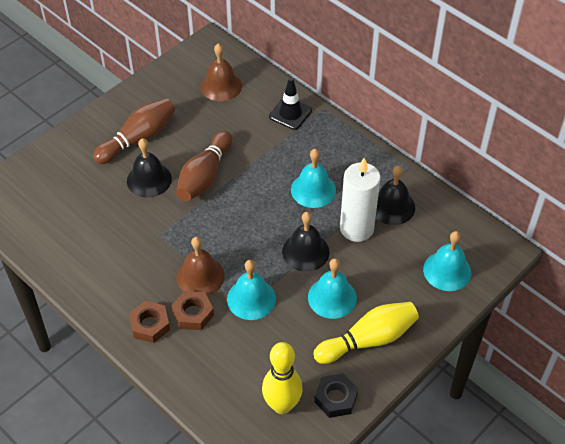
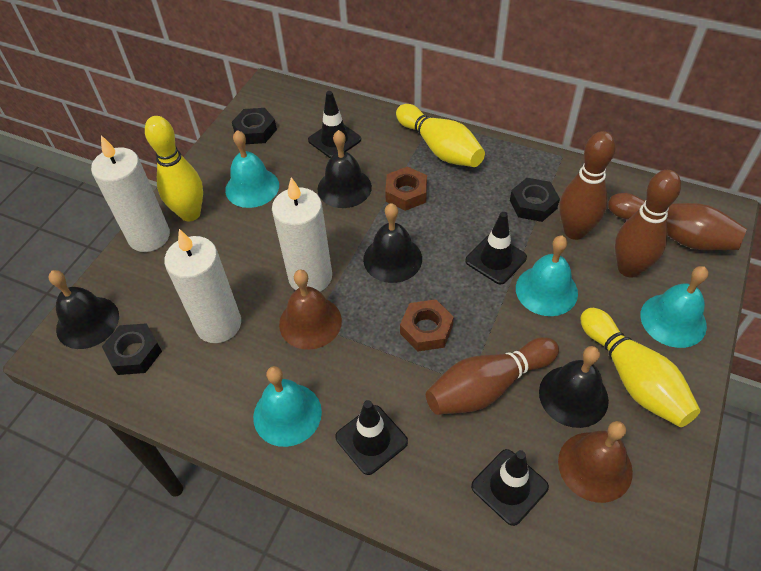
black bell: [127,138,172,198] [282,212,329,272] [376,166,415,225] = 3 -> [49,270,119,349] [318,130,372,208] [363,203,422,283] [539,346,609,428] = 4
black nut: [314,373,359,418] = 1 -> [102,323,162,375] [232,108,277,144] [510,178,560,222] = 3
black traffic cone: [269,77,312,130] = 1 -> [308,91,361,158] [335,400,408,475] [465,212,527,284] [471,449,549,526] = 4
brown bowling pin: [93,98,175,164] [176,131,232,201] = 2 -> [426,337,559,415] [559,131,616,240] [608,193,747,251] [615,170,681,278] = 4
white candle: [340,158,381,242] = 1 -> [91,135,170,252] [164,229,241,343] [272,177,332,292] = 3
yellow bowling pin: [262,342,303,414] [313,302,419,364] = 2 -> [145,116,203,222] [396,104,485,167] [580,308,700,427] = 3

